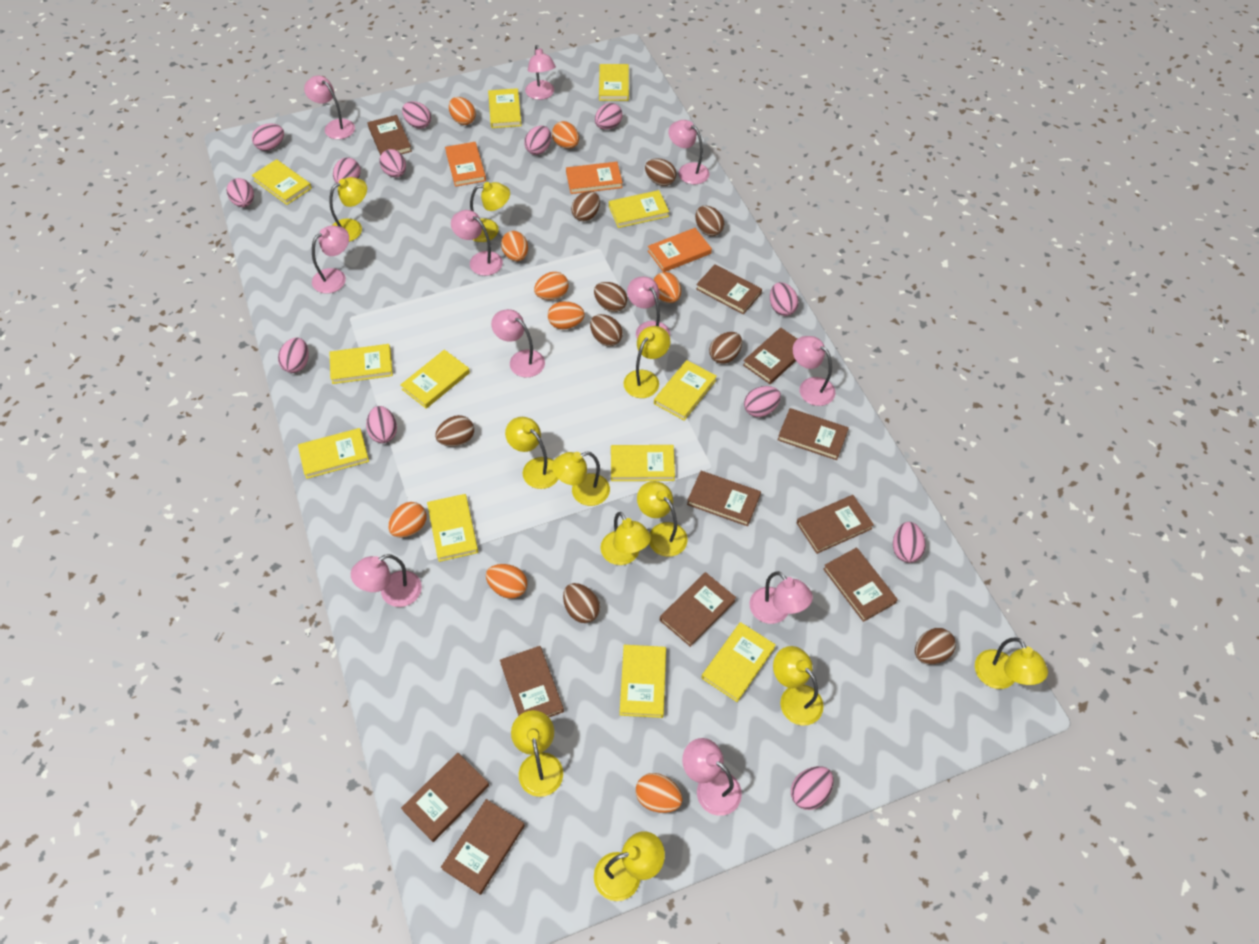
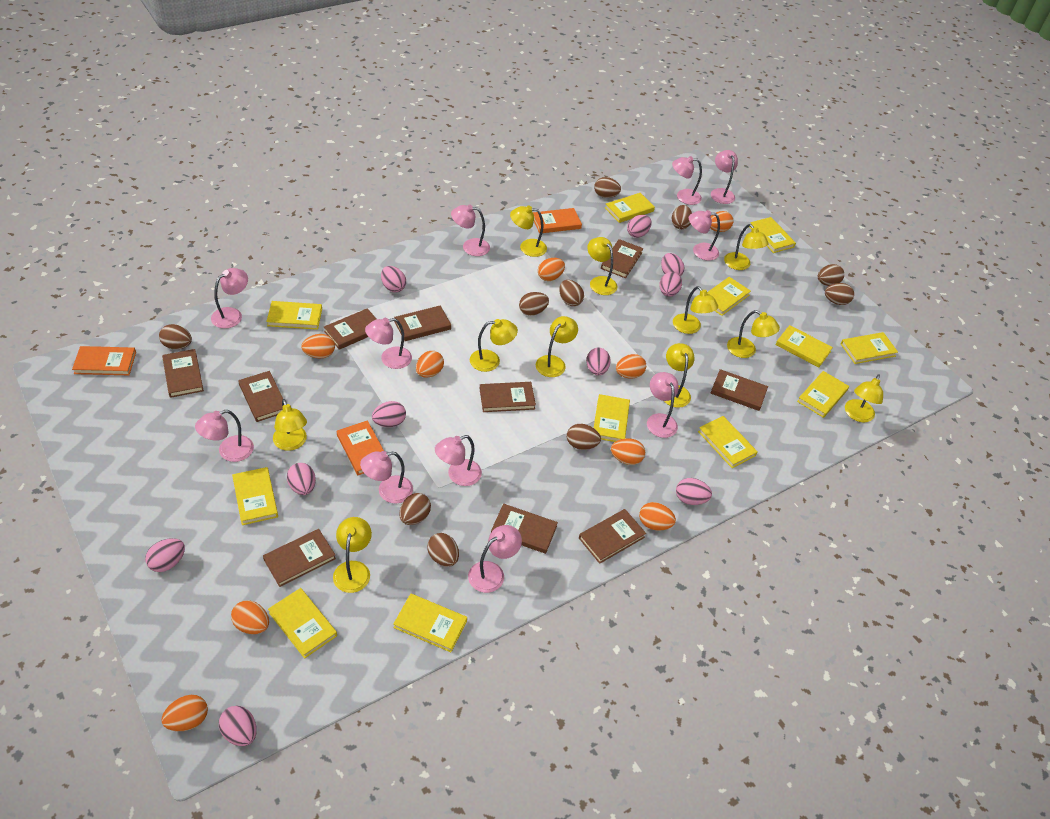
brown book: [368,115,412,156] [401,753,489,842] [441,799,525,895] [500,646,564,717] [660,572,736,647] [687,471,761,526] [696,264,762,314] [743,327,797,384] [778,408,849,460] [797,495,874,554] [823,547,898,622] = 11 -> [162,349,204,398] [238,371,283,422] [263,529,336,587] [324,308,376,350] [394,305,451,341] [480,382,536,412] [491,504,558,554] [579,509,646,564] [601,239,643,278] [711,369,768,411] = 10
brown egg: [435,415,474,446] [563,583,600,623] [571,191,600,221] [590,314,623,346] [594,282,627,312] [645,158,676,186] [695,206,724,236] [709,332,742,364] [915,628,956,664] = 9 -> [159,324,192,349] [399,493,431,525] [427,533,459,567] [519,292,549,316] [559,280,584,306] [567,424,601,450] [594,177,621,198] [672,205,692,229] [818,264,844,286] [825,283,854,305] = 10
pink egg: [227,178,254,207] [252,123,284,151] [278,337,309,373] [333,157,361,184] [366,406,397,443] [379,149,406,177] [402,101,431,129] [524,126,551,155] [595,103,622,129] [744,386,781,417] [770,282,799,316] [791,766,834,810] [893,522,925,563] = 13 -> [145,538,185,572] [219,706,257,746] [287,463,316,495] [372,401,406,427] [381,266,406,292] [586,348,611,375] [627,215,652,238] [659,272,682,297] [661,253,684,277] [676,478,712,505] = 10

